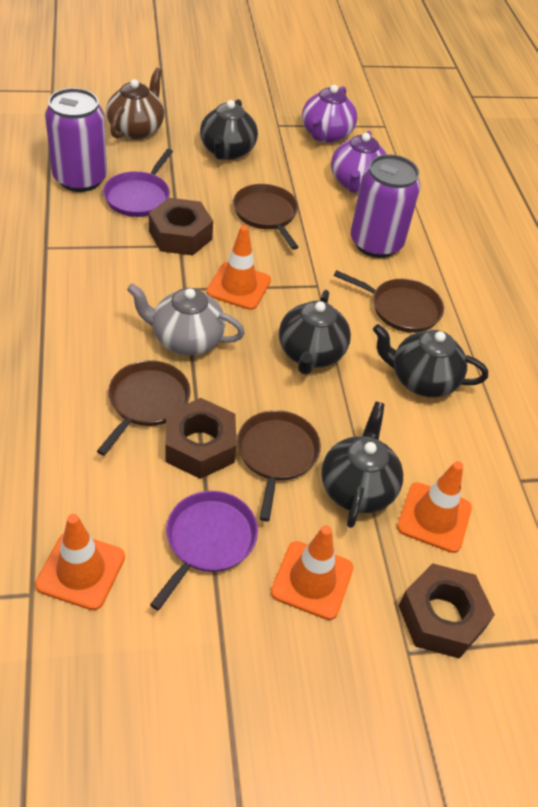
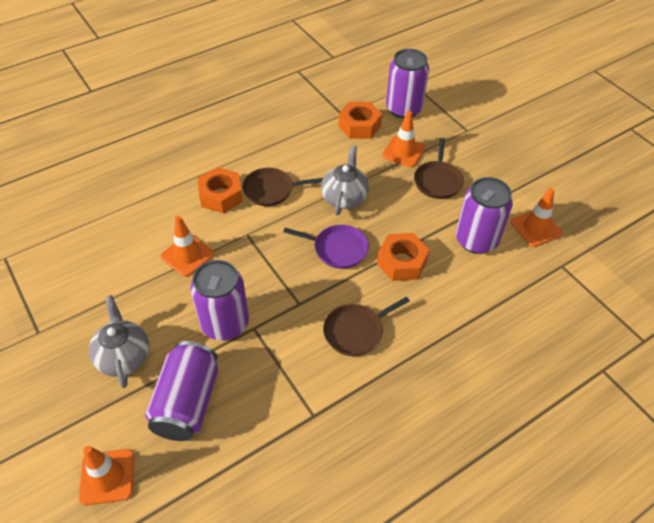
black teapot: [200,99,258,160] [279,290,351,375] [321,402,403,528] [373,324,488,398] = 4 -> none = 0
brown nut: [149,198,213,255] [165,398,236,479] [399,563,495,659] = 3 -> none = 0
brown pan: [97,360,191,456] [233,184,299,250] [237,410,321,521] [334,270,444,333] = 4 -> [242,168,323,206] [323,297,410,356] [414,138,464,199] = 3
brown teapot: [106,68,164,139] = 1 -> none = 0
grey teapot: [127,283,245,355] = 1 -> [89,295,149,388] [321,145,369,215] = 2
orange nut: none = 0 -> [197,167,243,213] [338,102,382,139] [377,233,430,281] = 3
purple can: [45,88,107,192] [351,154,421,258] = 2 -> [145,341,218,441] [190,260,249,340] [386,49,429,119] [456,177,513,254] = 4
purple pan: [103,149,173,217] [150,491,258,611] = 2 -> [283,225,369,269] = 1
purple teapot: [302,85,357,143] [331,131,387,193] = 2 -> none = 0

